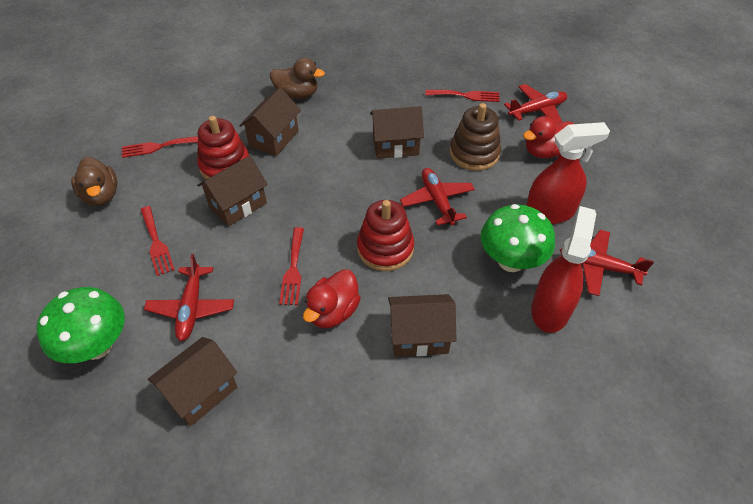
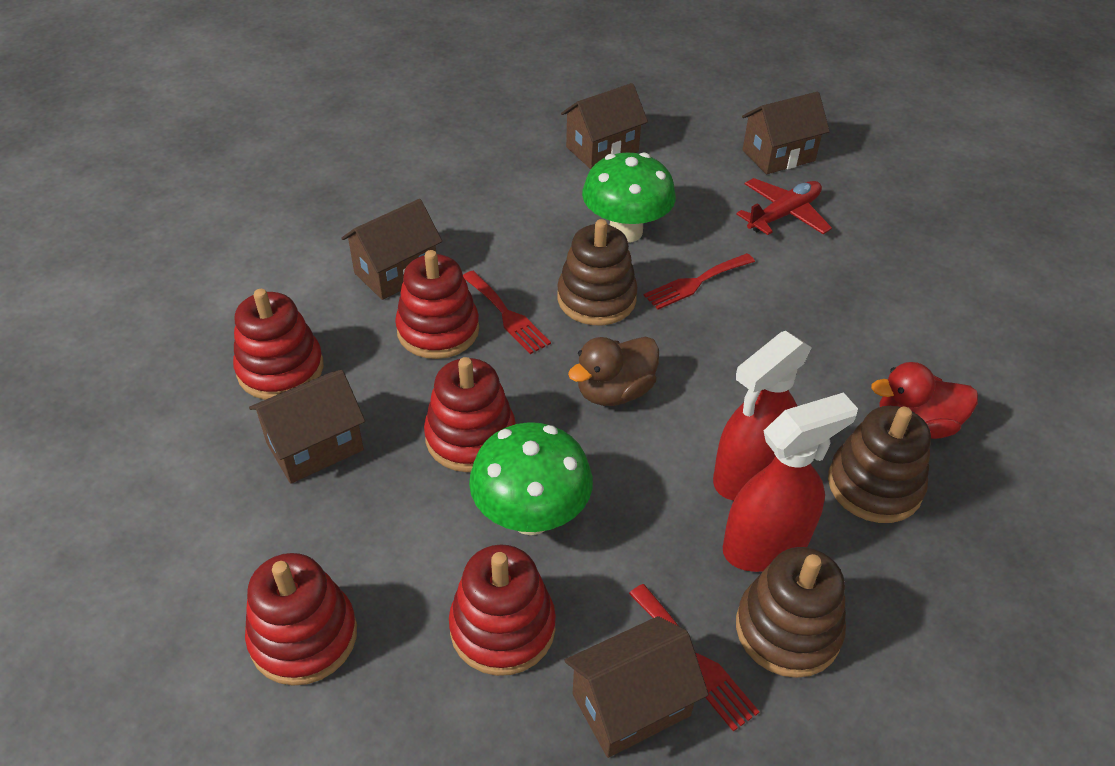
brown duck: [71,157,117,206] [270,58,325,99] = 2 -> [568,337,659,406] = 1
brown stacking toy: [450,103,501,171] = 1 -> [557,219,638,325] [736,547,846,678] [828,406,931,523] = 3
red duck: [303,269,361,328] [523,116,574,158] = 2 -> [871,362,978,439] = 1
red fork: [122,136,198,158] [140,206,175,276] [279,227,304,305] [425,90,500,102] = 4 -> [463,271,551,354] [629,584,760,732] [644,253,755,310] = 3
red plane: [144,254,234,341] [400,168,475,226] [504,84,567,123] [560,230,654,296] = 4 -> [736,178,832,235] = 1
red stacking toy: [197,116,249,180] [357,200,414,271] = 2 -> [233,289,324,400] [245,553,357,686] [395,250,479,359] [424,357,516,472] [449,544,556,676] = 5

